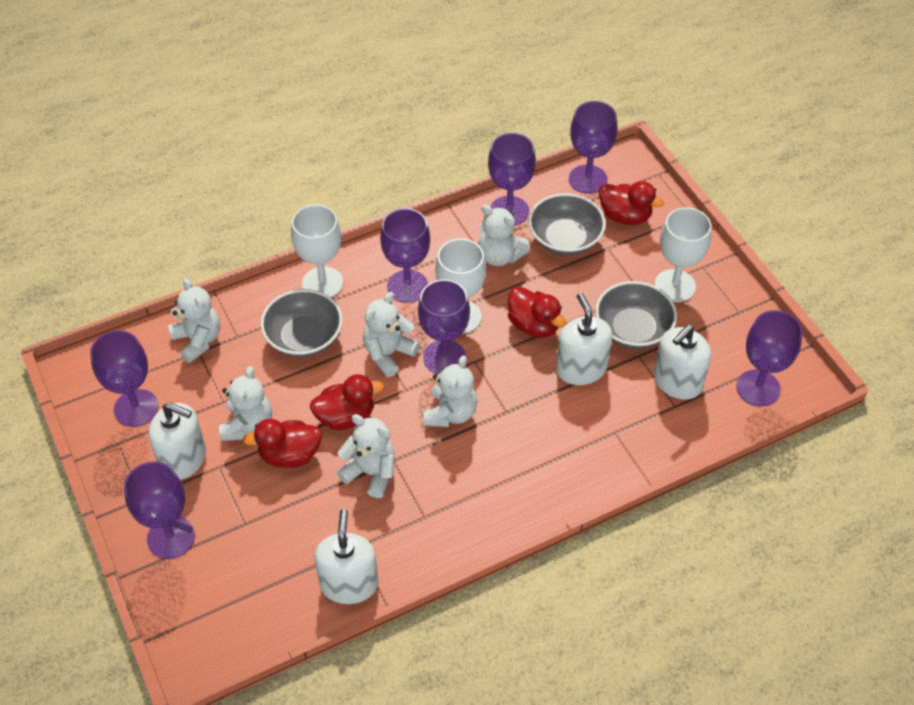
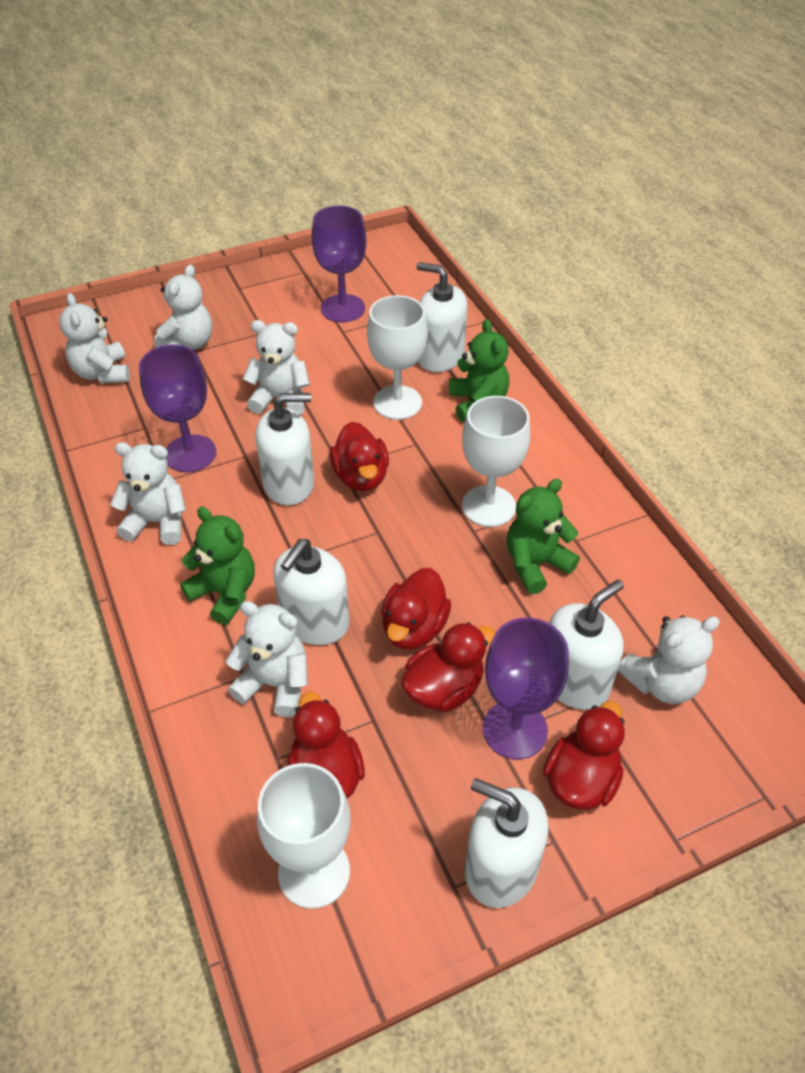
green teddy bear: none = 0 -> [180,507,255,625] [449,319,509,422] [507,478,580,594] = 3
grey bowl: [260,289,343,357] [528,193,606,255] [595,281,677,349] = 3 -> none = 0
purple goblet: [90,330,159,427] [124,461,195,559] [380,208,430,303] [418,279,470,374] [488,133,536,226] [569,101,617,194] [736,310,803,407] = 7 -> [139,344,216,472] [312,205,367,322] [483,617,569,760] = 3
red duck: [243,419,322,468] [310,374,384,430] [508,287,566,338] [599,181,664,225] = 4 -> [287,692,365,799] [330,422,389,491] [381,568,451,650] [401,622,495,712] [543,701,625,810] = 5
white soap dispenser: [148,402,206,480] [314,509,378,604] [556,293,612,385] [654,324,711,400] = 4 -> [255,393,314,505] [273,539,350,645] [417,262,467,372] [465,778,549,908] [549,579,624,710] = 5

